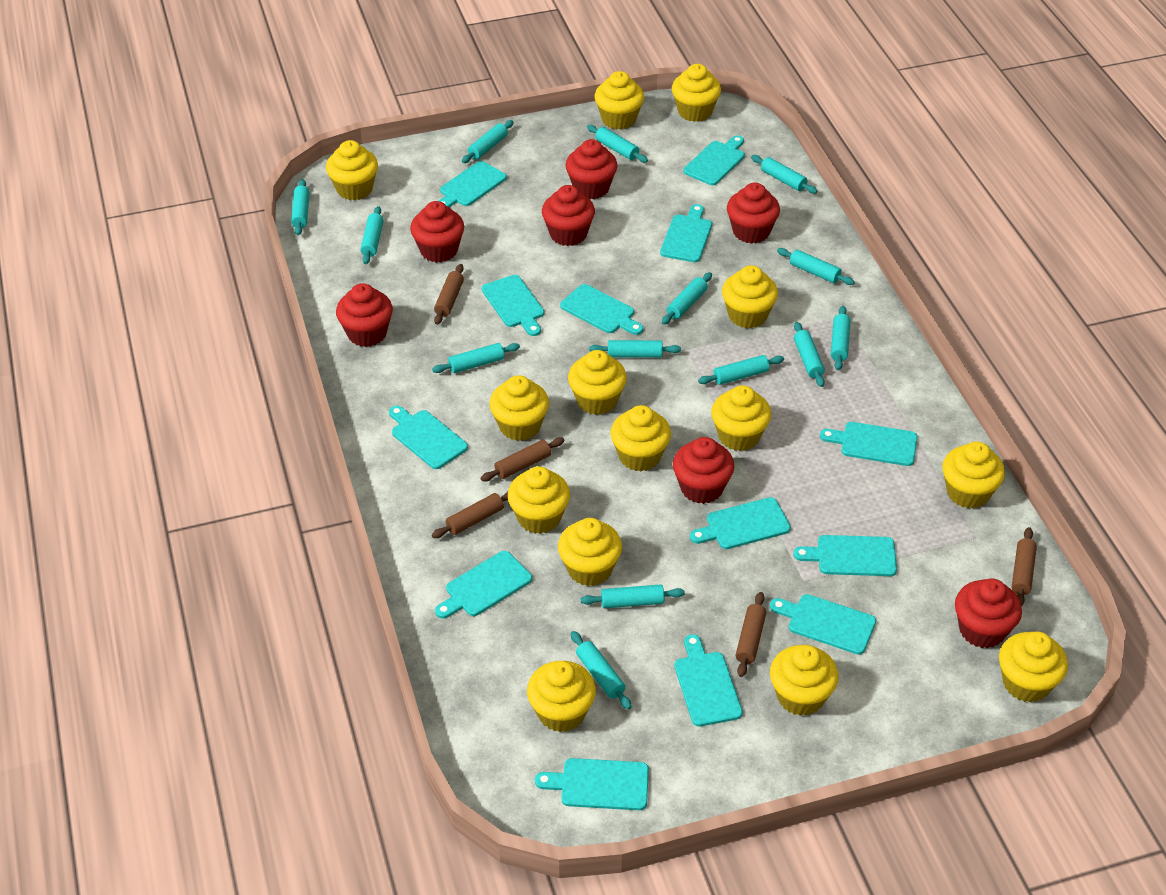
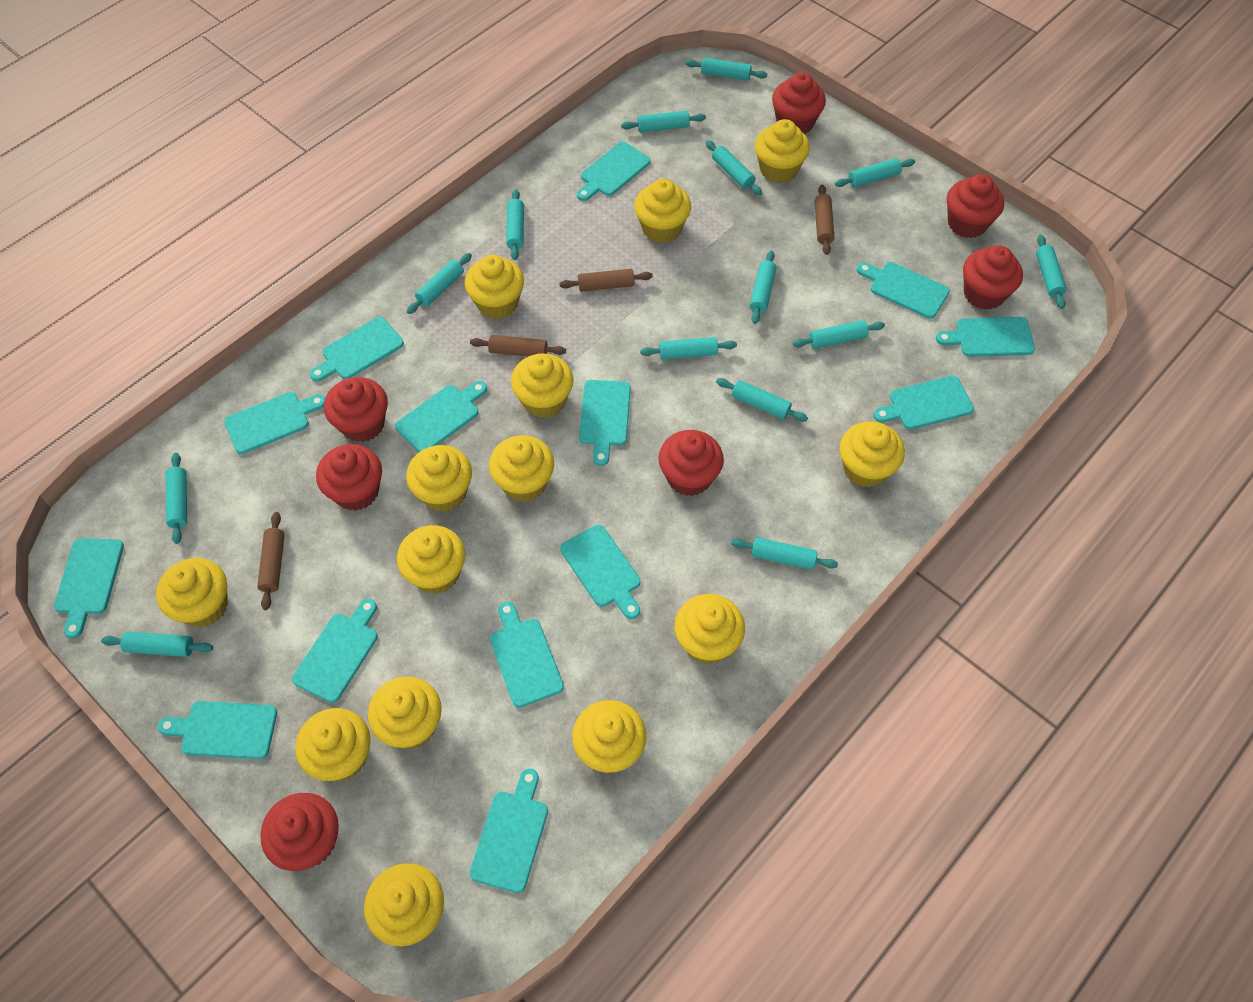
brown rolling pin: [432,491,508,538] [434,264,464,325] [481,437,565,481] [736,592,766,677] [1011,527,1037,606] = 5 -> [257,512,285,610] [470,335,566,357] [559,269,653,292] [815,184,834,255] = 4
turquoise cutting board: [389,406,468,469] [435,551,532,619] [439,161,507,207] [482,275,544,336] [535,758,649,810] [560,284,643,335] [660,204,712,262] [674,634,743,727] [683,135,745,185] [690,497,791,549] [770,594,876,655] [793,535,897,576] [820,422,917,466] = 13 -> [54,538,124,639] [158,701,277,759] [224,392,325,454] [292,599,378,703] [310,317,404,382] [395,381,487,452] [469,769,548,893] [490,601,564,708] [560,525,640,619] [577,142,650,201] [579,380,631,466] [857,262,950,319] [873,376,974,429] [936,317,1035,357] = 14

